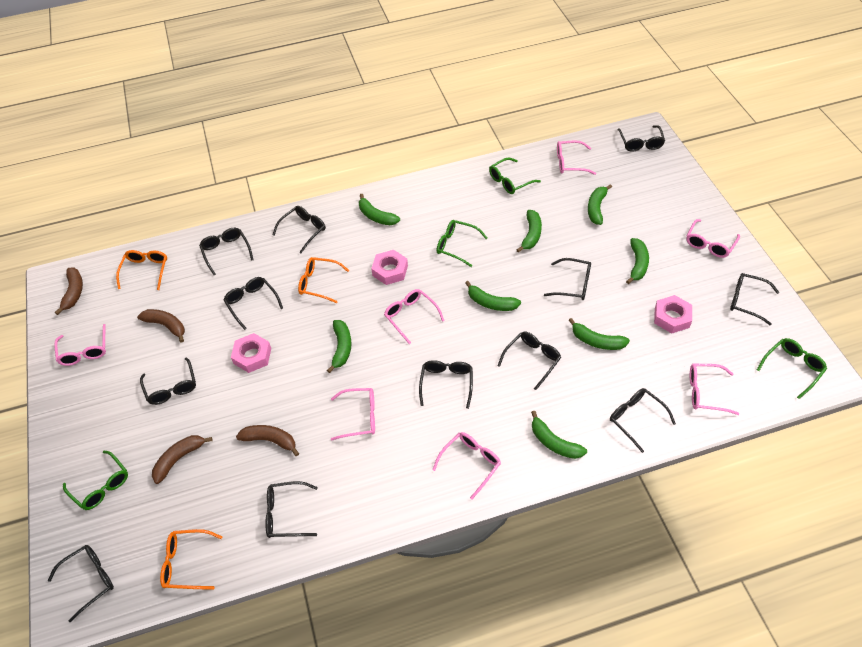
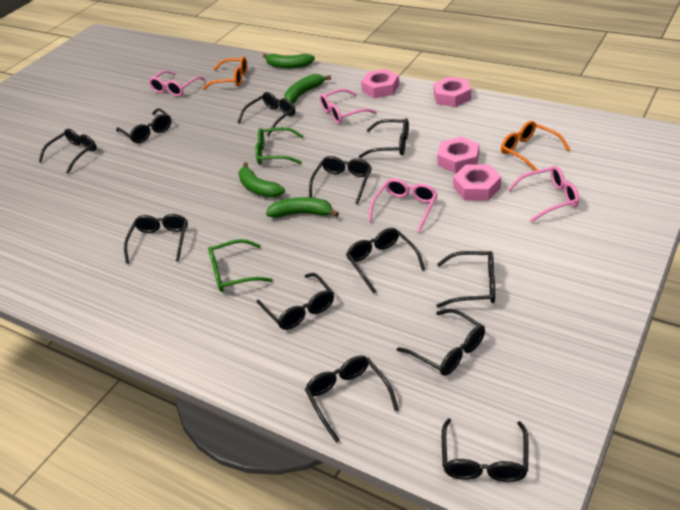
brown banana: [55,268,83,315] [137,309,185,343] [152,435,212,484] [236,425,299,456] = 4 -> none = 0
green banana: [327,320,352,373] [359,194,400,225] [465,281,521,311] [517,210,542,253] [531,411,587,459] [568,318,630,350] [588,184,612,225] [626,238,649,284] = 8 -> [238,162,285,198] [263,54,315,68] [266,197,339,218] [284,74,331,104] = 4
green glasses: [63,451,128,510] [437,220,487,267] [489,158,541,194] [757,338,827,399] = 4 -> [208,239,273,292] [256,127,304,164] = 2
orange glasses: [116,250,167,290] [160,529,222,590] [298,257,350,303] = 3 -> [203,57,248,90] [501,121,570,171] = 2
pink glasses: [54,324,106,366] [331,388,375,441] [384,289,445,344] [432,432,501,499] [557,140,596,175] [686,219,740,258] [690,364,739,415] = 7 -> [149,70,205,97] [320,89,377,124] [368,178,437,233] [508,166,579,223] = 4
pink nut: [231,333,271,373] [371,250,408,285] [654,295,692,334] = 3 -> [361,69,399,98] [433,76,471,107] [437,137,479,173] [453,164,501,201] = 4

